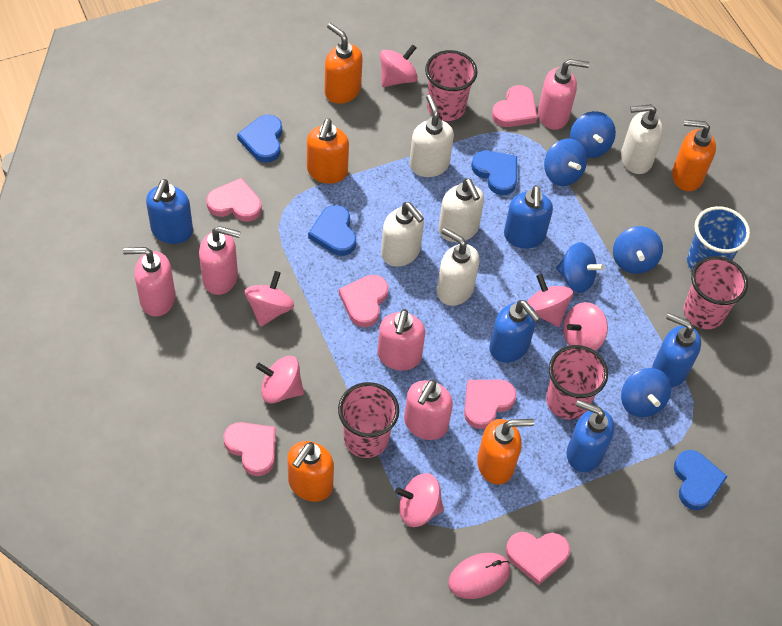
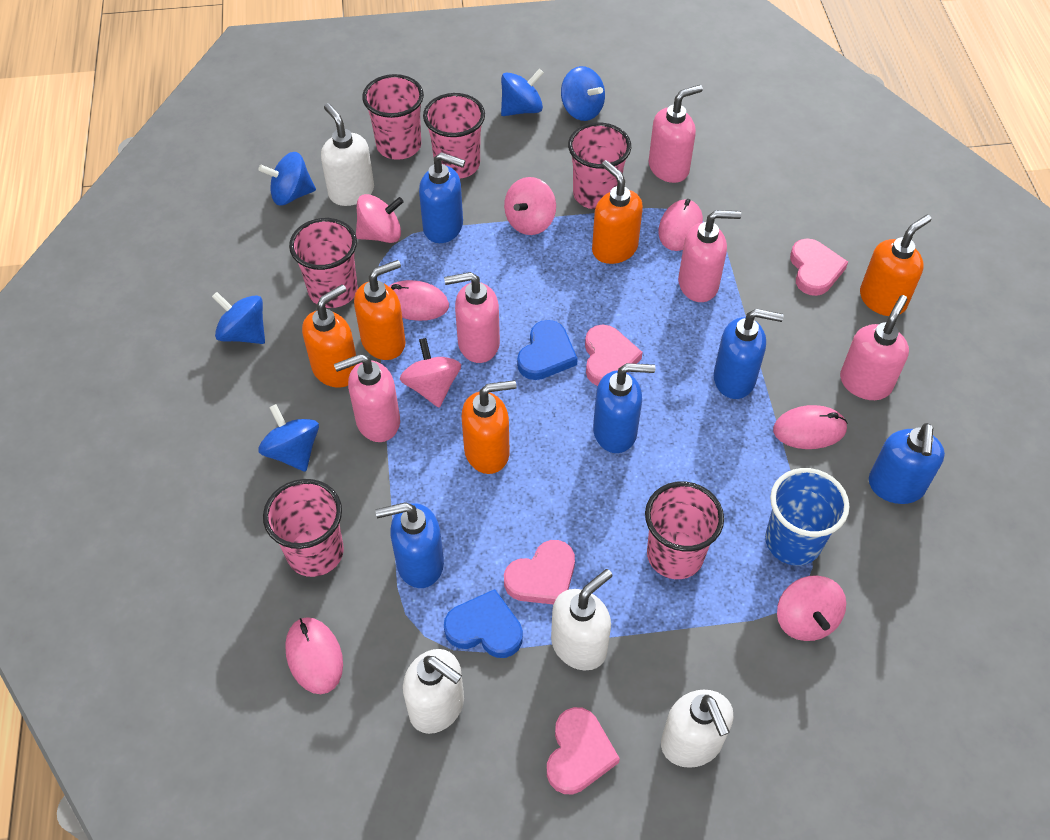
blue heart: [237,115,282,163] [308,205,356,256] [471,151,517,195] [674,450,728,510] = 4 -> [444,589,523,658] [517,320,578,380] = 2
pink cup: [338,382,399,458] [425,50,477,121] [546,345,608,420] [684,256,748,329] = 4 -> [263,479,344,577] [289,218,358,308] [362,74,424,160] [423,93,485,179] [568,122,631,209] [645,481,724,579] = 6
pink heart: [206,178,262,222] [223,422,276,476] [339,275,388,327] [464,380,517,429] [492,85,537,127] [506,532,570,585] = 6 -> [504,540,575,605] [547,707,620,794] [585,325,643,386] [790,238,848,296] = 4
pink mouse: [448,553,510,599] = 1 -> [285,617,343,694] [389,280,449,321] [658,199,703,251] [773,405,848,449] = 4
pink spinning top: [245,271,294,327] [256,356,304,404] [380,44,418,87] [395,473,444,527] [527,274,573,327] [563,302,608,351] = 6 -> [356,194,404,243] [400,338,461,408] [504,177,556,235] [777,575,846,641] = 4
white soap dispenser: [381,202,424,267] [409,95,454,177] [437,228,479,306] [438,178,484,242] [621,104,663,174] = 5 -> [321,103,374,206] [403,649,464,734] [551,569,613,670] [661,690,733,768] = 4

